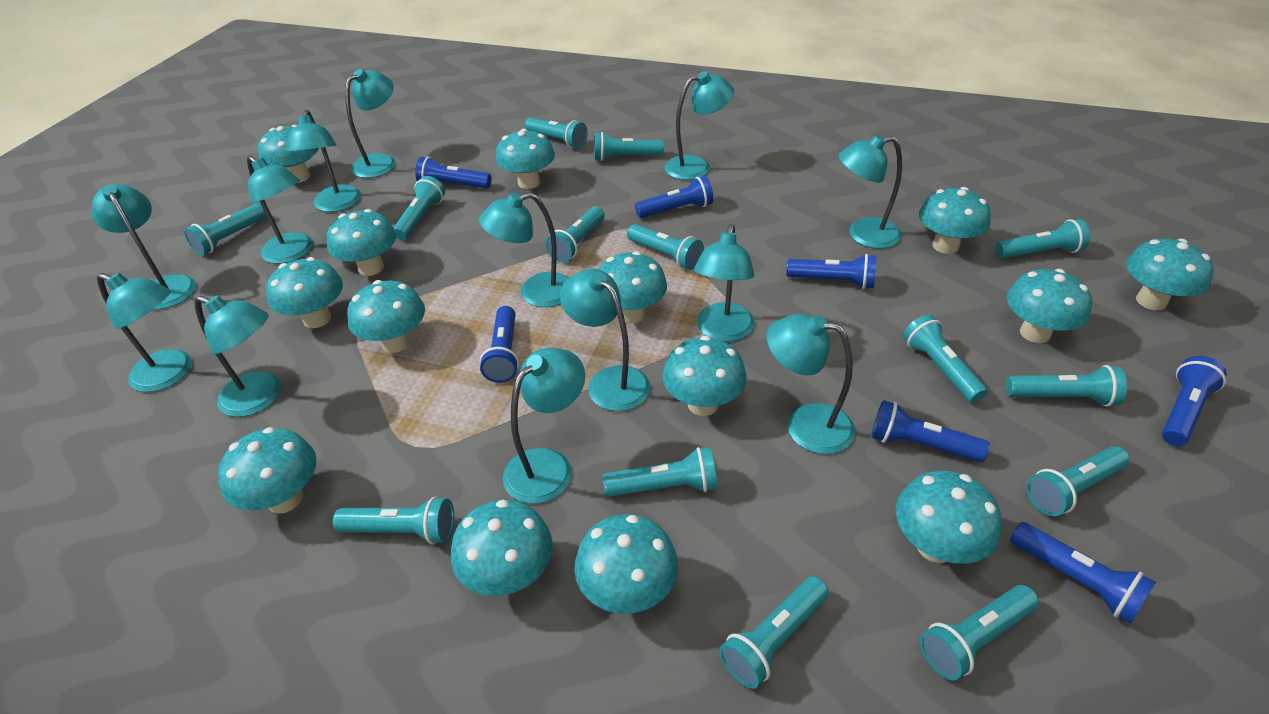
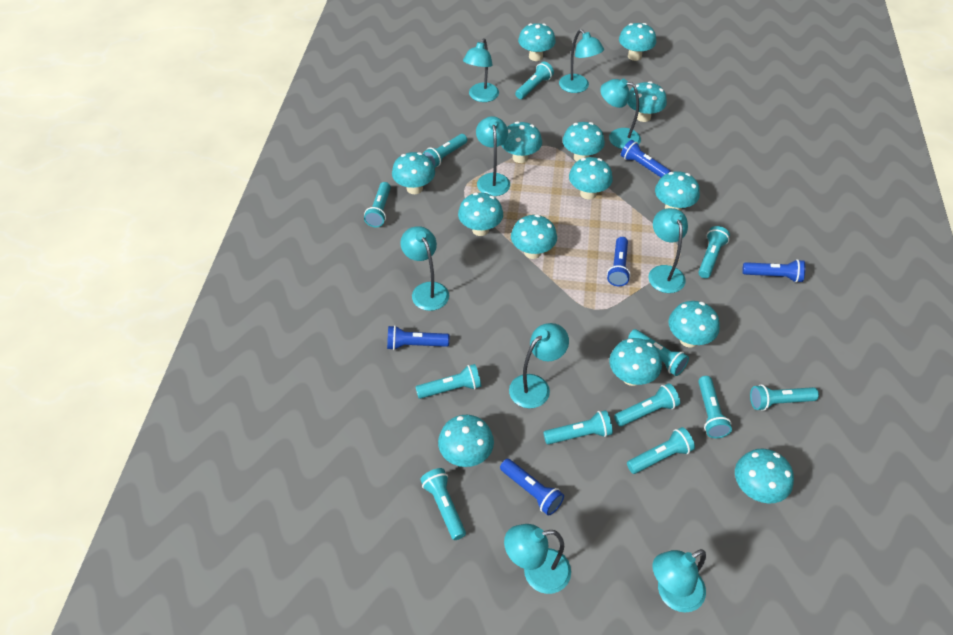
blue flashlight: [415,156,491,188] [480,306,519,383] [635,176,714,218] [786,254,876,289] [872,400,990,462] [1010,522,1156,624] [1162,356,1227,446] = 7 -> [387,325,449,350] [500,459,564,516] [607,237,631,286] [621,140,671,177] [742,259,805,283] = 5
turquoise flashlight: [184,204,266,255] [333,497,454,545] [393,176,445,240] [525,118,588,148] [545,206,605,262] [594,132,664,161] [603,447,717,497] [627,224,704,270] [719,576,829,689] [903,315,988,403] [920,585,1039,680] [995,219,1090,259] [1006,365,1127,407] [1026,446,1129,516] = 14 -> [364,182,391,227] [415,364,481,399] [420,468,466,540] [423,134,467,168] [515,62,554,99] [543,410,613,445] [614,383,680,427] [627,427,695,474] [628,329,689,376] [698,226,730,278] [698,376,732,438] [750,384,819,411] = 12
turquoise lamp: [92,184,196,309] [97,273,192,392] [194,295,281,417] [247,156,313,264] [286,110,361,212] [345,69,396,178] [479,192,569,307] [503,348,585,504] [560,269,650,411] [665,71,734,180] [694,224,754,342] [766,314,855,454] [839,135,902,249] = 13 -> [400,226,449,311] [463,38,499,102] [476,116,510,196] [504,524,571,594] [509,323,569,408] [559,29,604,93] [600,79,641,149] [648,208,688,293] [652,549,706,613] = 9

